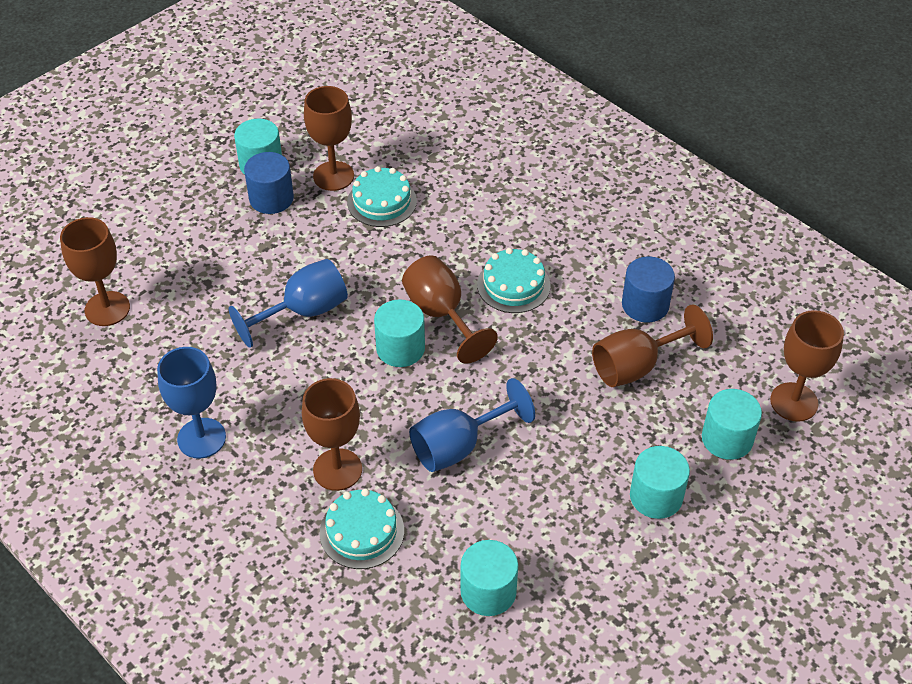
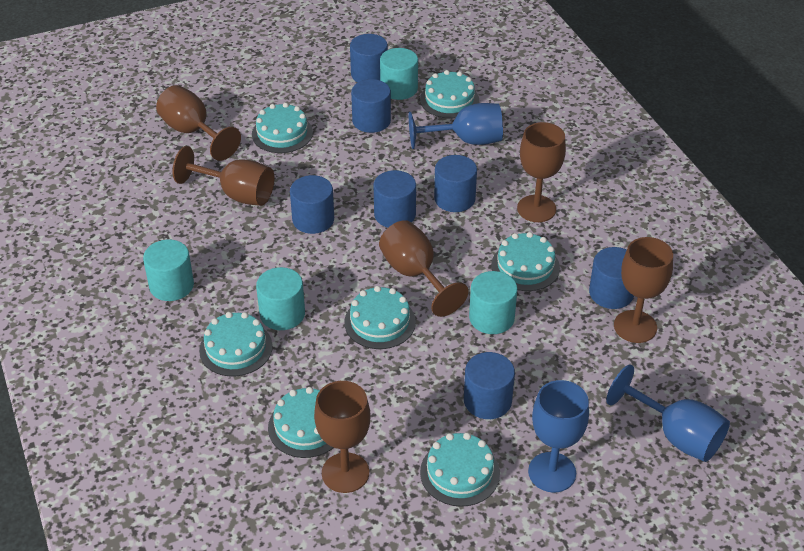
blue cylinder: [244,152,294,214] [622,257,675,322] = 2 -> [290,175,334,234] [350,34,388,82] [351,79,391,133] [374,170,416,228] [434,155,477,212] [464,352,515,419] [589,247,634,309] = 7
turquoise cake: [320,489,404,569] [347,166,417,227] [477,248,551,313] = 3 -> [199,312,273,376] [252,103,313,153] [268,387,333,458] [344,286,416,349] [420,70,479,118] [420,433,500,507] [491,232,560,291] = 7
turquoise cylinder: [234,119,282,175] [374,300,425,367] [460,540,518,616] [630,446,690,519] [702,389,762,460] = 5 -> [143,240,194,301] [256,267,305,330] [380,48,418,100] [469,271,517,334] = 4

